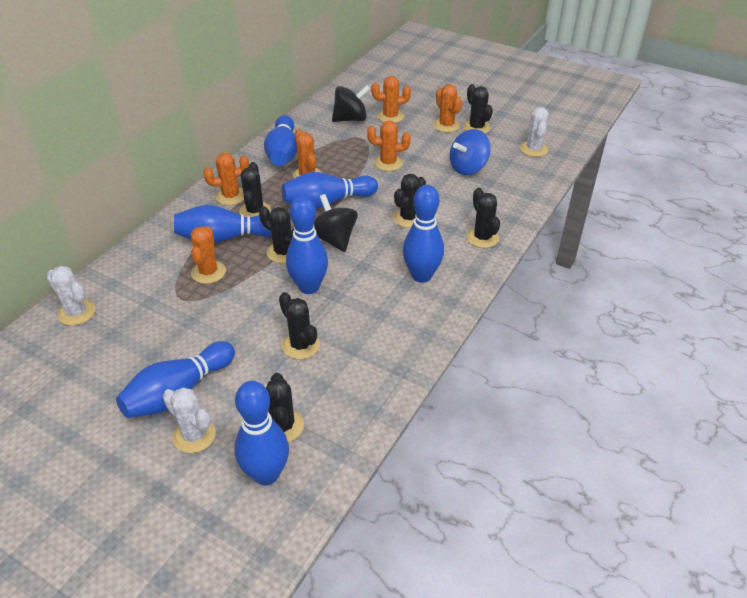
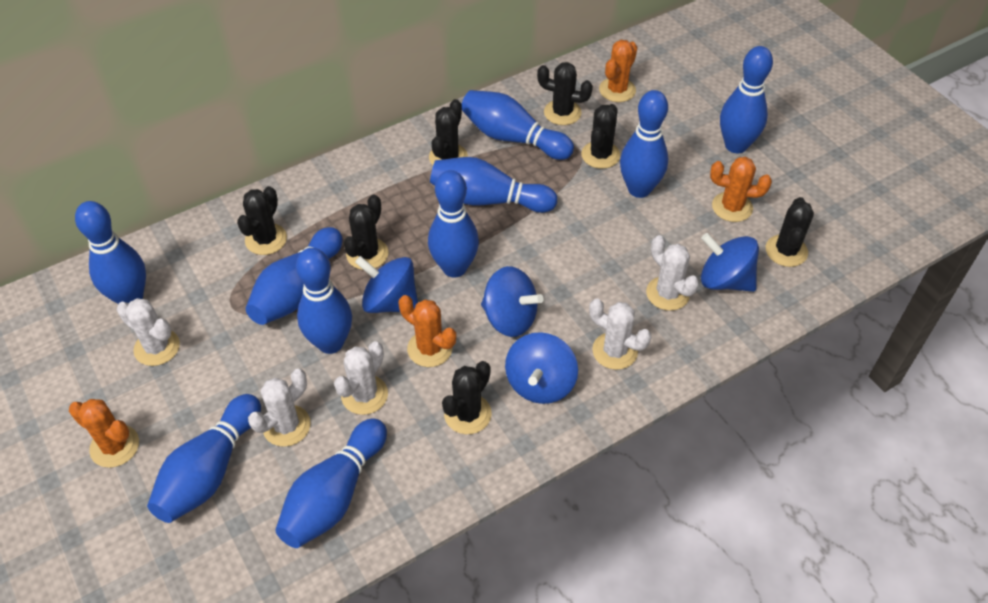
black spinning top: [314,194,358,252] [332,85,370,122] = 2 -> none = 0
blue bowling pin: [116,341,235,418] [174,205,272,243] [234,381,289,485] [264,115,297,166] [282,172,378,209] [286,196,328,294] [403,185,444,283] = 7 -> [75,201,146,304] [147,394,261,523] [246,227,342,325] [275,418,387,548] [296,248,352,354] [428,170,479,278] [430,157,557,213] [462,90,574,160] [620,90,668,198] [720,46,773,153] = 10
blue spinning top: [450,129,491,175] = 1 -> [355,256,418,313] [481,266,543,337] [505,332,578,404] [701,233,759,292] = 4
orange cactus: [191,226,226,284] [203,153,249,205] [293,129,322,178] [367,120,411,171] [371,76,411,123] [433,84,462,132] = 6 -> [69,399,139,468] [399,295,456,367] [599,40,637,102] [710,157,772,222] = 4
white cactus: [46,266,95,325] [162,387,216,453] [520,107,549,157] = 3 -> [117,298,180,366] [248,369,311,447] [334,341,388,415] [589,299,652,370] [646,235,699,311] = 5

